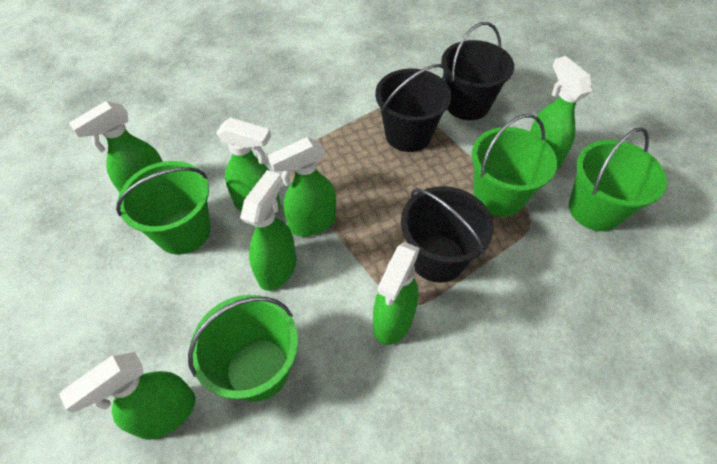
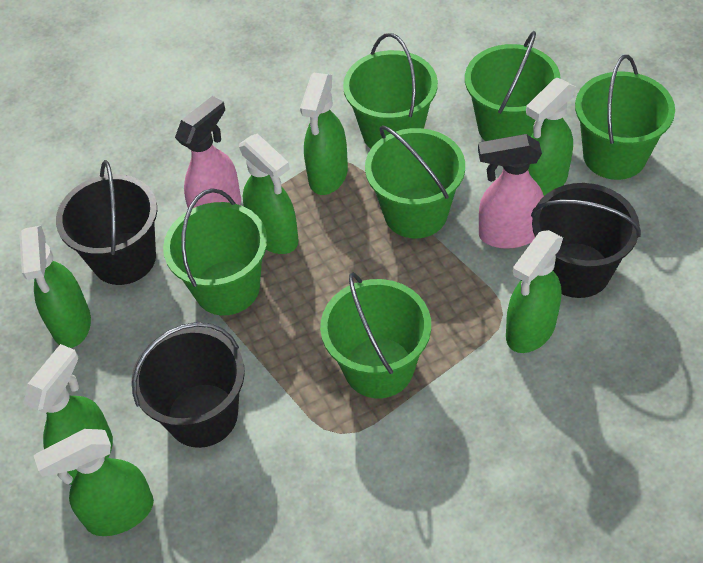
green bucket: [116,161,211,255] [188,295,298,402] [472,114,557,217] [569,127,667,231] = 4 -> [163,188,267,315] [320,272,431,398] [343,33,438,149] [365,125,465,238] [465,31,561,141] [575,55,675,180] = 6
pink spray bottle: none = 0 -> [175,96,241,208] [478,134,544,249] = 2

